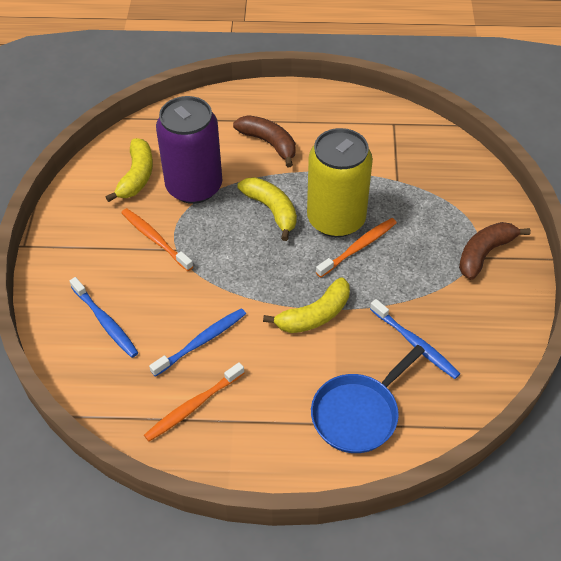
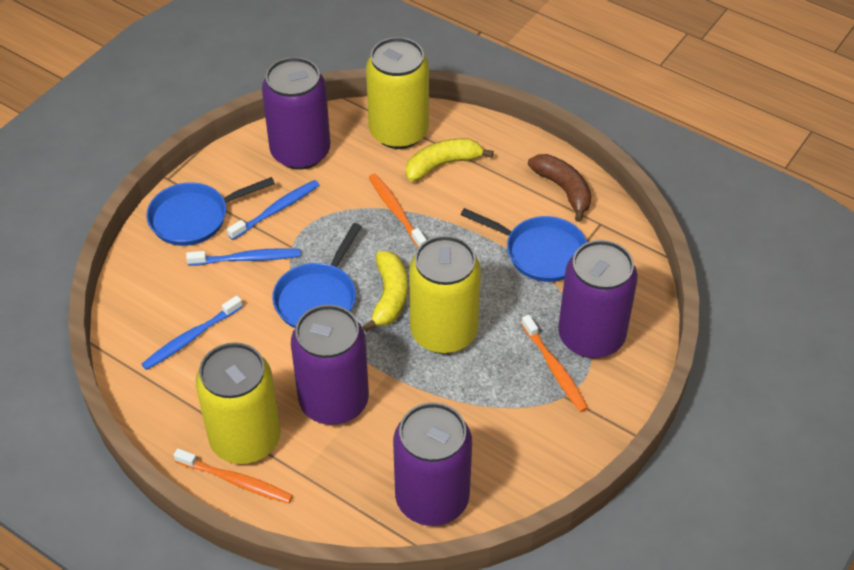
blue pan: [311,345,425,453] = 1 -> [146,177,275,246] [272,223,362,328] [460,208,587,282] = 3
brown banana: [233,115,296,167] [459,222,531,280] = 2 -> [528,154,592,222] = 1
purple can: [156,96,222,204] = 1 -> [262,57,330,170] [291,305,369,425] [393,403,472,526] [558,240,638,358] = 4
yellow banana: [106,138,153,202] [237,177,297,241] [263,277,350,333] = 3 -> [362,251,408,332] [406,138,494,182] = 2
yellow can: [307,128,373,237] = 1 -> [196,342,281,464] [366,37,429,149] [409,235,481,354] = 3

